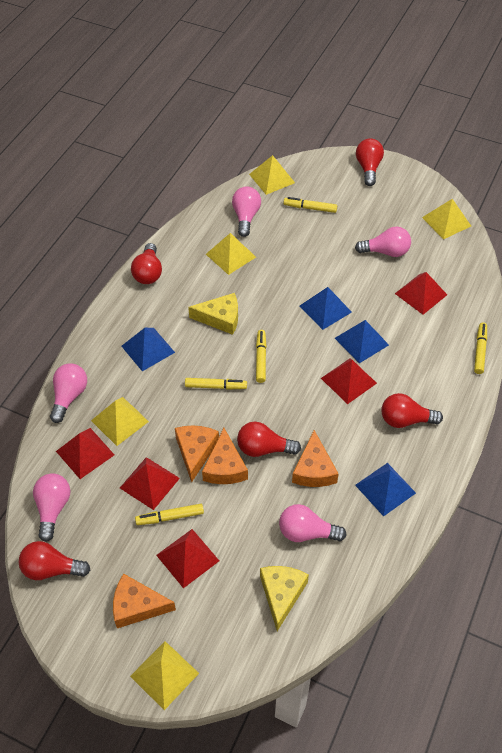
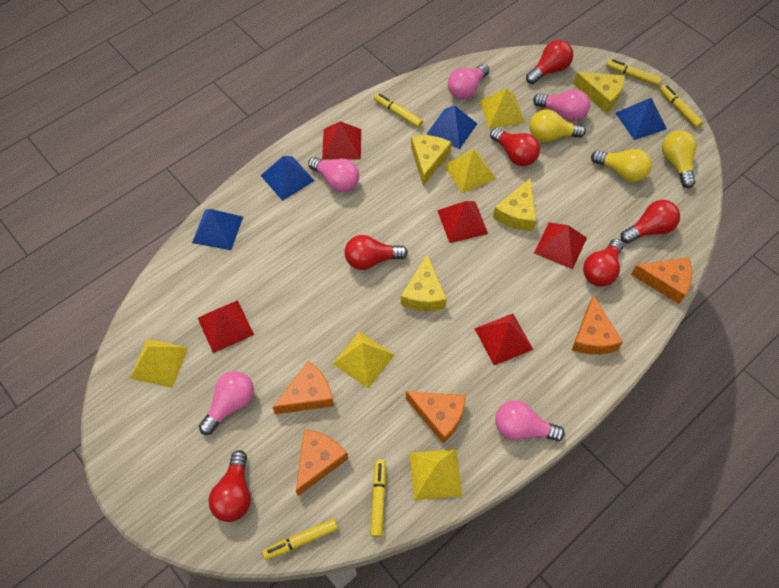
orange cheese: [113,573,176,628] [175,425,219,483] [202,428,248,484] [292,430,339,487] = 4 -> [272,361,334,414] [296,429,348,496] [406,391,466,443] [572,295,623,355] [631,257,692,304] = 5
red light bulb: [18,541,90,580] [131,243,162,284] [237,422,301,457] [356,138,384,186] [381,393,443,428] = 5 -> [208,450,251,522] [345,235,408,270] [490,128,540,166] [526,40,573,84] [583,239,624,286] [620,200,680,244] = 6
yellow cheese: [188,293,238,335] [260,566,309,631] = 2 -> [401,254,447,311] [411,135,452,186] [493,178,536,231] [573,72,625,113] = 4
yellow light bulb: none = 0 -> [530,109,586,142] [591,149,652,182] [662,130,697,188] = 3

